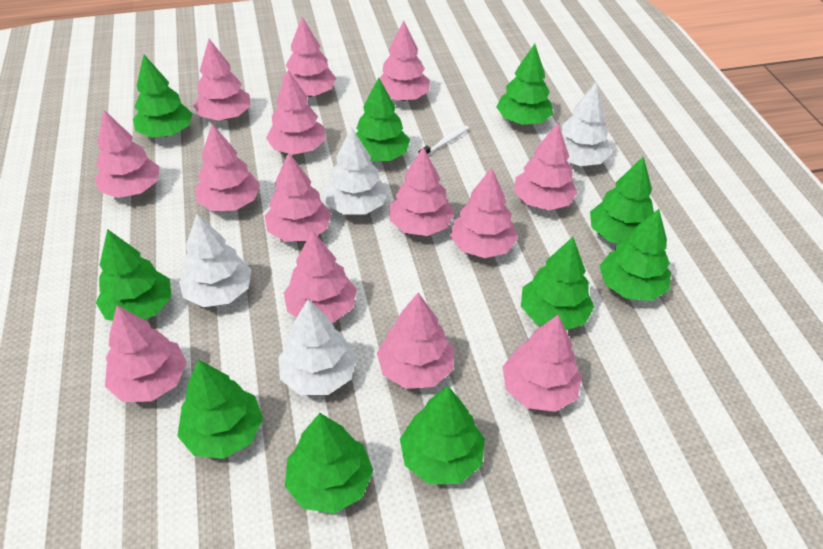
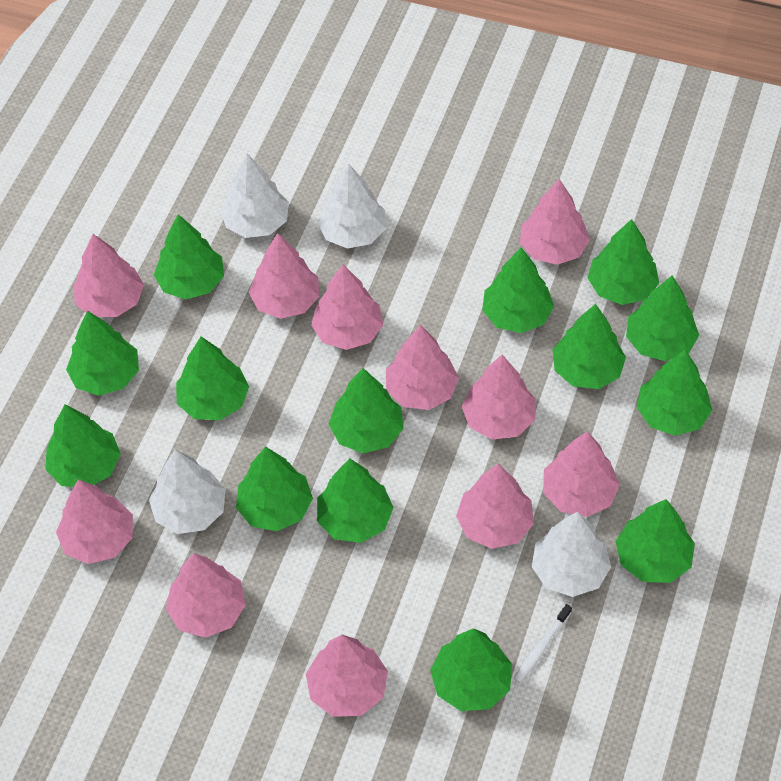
green tree: [96,229,172,321] [133,55,192,138] [177,360,263,459] [285,413,373,514] [356,77,410,161] [400,386,485,484] [496,44,553,125] [521,237,594,330] [590,156,654,244] [599,209,671,301] = 10 -> [45,405,121,487] [66,310,139,396] [154,214,224,299] [176,337,249,420] [236,446,313,531] [317,458,394,543] [329,368,403,453] [430,628,512,711] [482,248,554,333] [553,304,626,389] [588,219,659,305] [616,499,695,583] [626,275,699,361] [637,350,712,436] = 14
pink tree: [95,110,160,198] [105,305,187,402] [193,39,251,121] [195,124,260,211] [265,152,331,242] [266,70,326,155] [282,17,337,97] [284,230,357,323] [377,293,454,389] [380,21,430,101] [389,147,454,236] [450,168,518,258] [503,315,582,412] [514,123,578,210] = 14 -> [56,479,133,564] [74,234,144,317] [166,553,246,638] [249,233,320,319] [306,635,388,717] [311,265,383,350] [386,325,459,410] [456,464,534,549] [461,355,536,440] [520,179,590,265] [543,432,620,517] = 11

